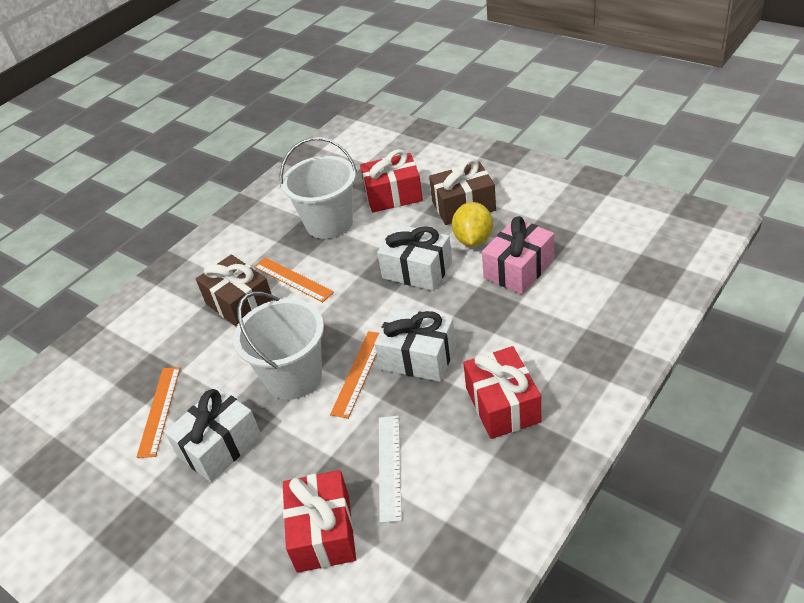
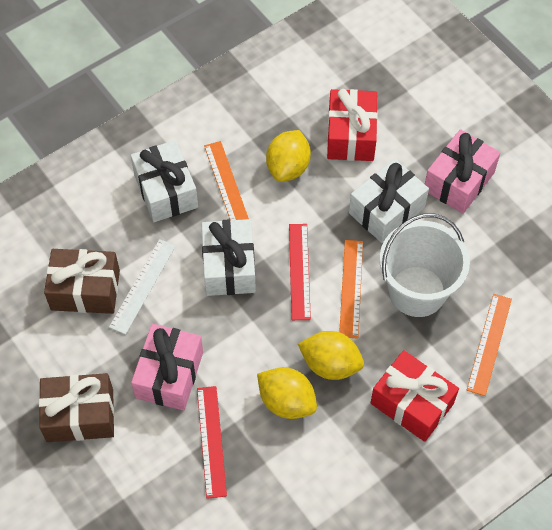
pink gift: [482,216,554,294] = 1 -> [131,324,203,411] [425,129,500,214] = 2
red gift: [283,470,356,573] [360,149,423,213] [463,346,541,439] = 3 -> [327,89,378,161] [371,350,459,442] = 2
red ruler: none = 0 -> [197,386,227,499] [289,224,311,320] = 2
white bucket: [233,292,324,400] [280,137,357,239] = 2 -> [379,213,470,317] = 1
yellow lemon: [452,202,493,247] = 1 -> [257,367,317,419] [266,130,311,182] [298,331,364,380] = 3

